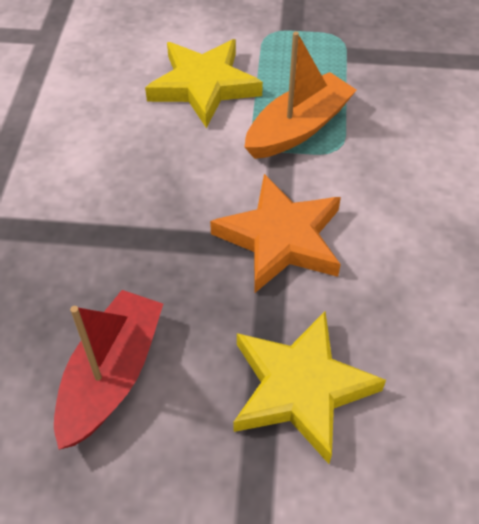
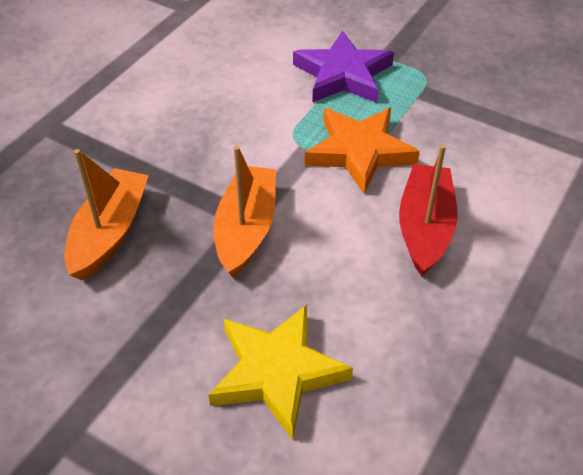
orange boat: [245,31,356,159] = 1 -> [65,149,149,280] [214,146,276,277] = 2
purple star: none = 0 -> [293,31,394,103] = 1
yellow star: [145,39,263,128] [233,311,386,464] = 2 -> [209,305,353,440] = 1

